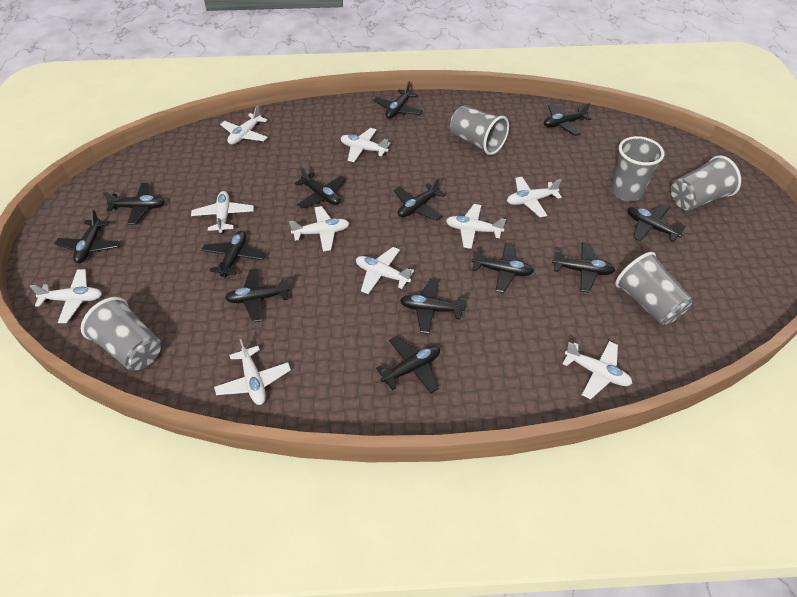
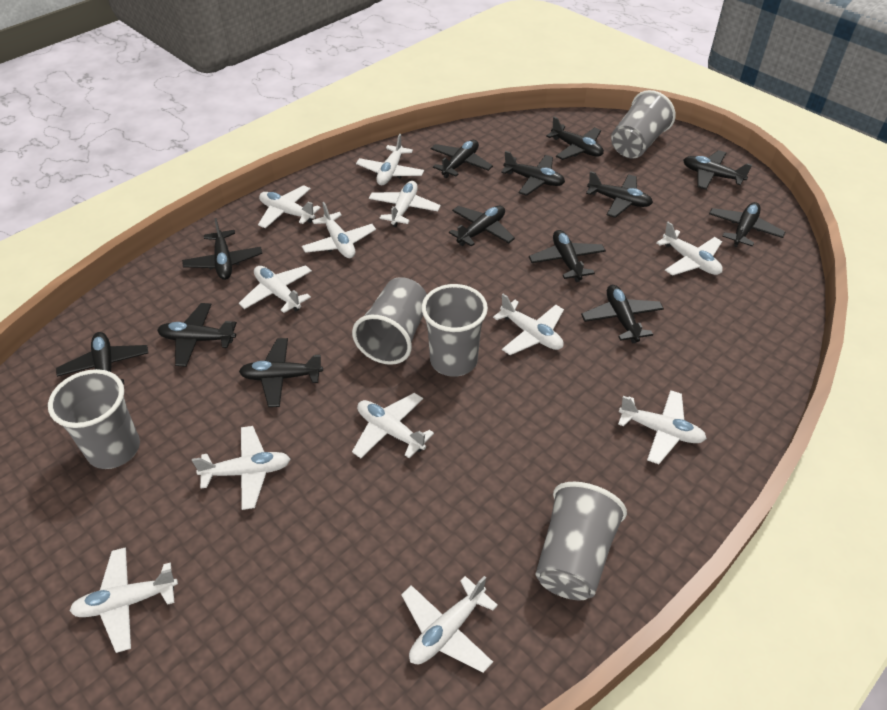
white plane: [30,269,102,323] [191,191,254,234] [214,339,291,405] [220,106,268,145] [289,206,350,251] [340,128,390,162] [356,247,414,294] [446,204,506,249] [507,177,562,217] [562,341,632,400] = 10 -> [70,547,178,653] [192,426,290,510] [239,265,312,313] [258,185,321,229] [302,202,376,258] [352,393,434,458] [356,134,424,185] [369,181,441,227] [401,576,498,673] [493,294,564,355] [618,390,707,464] [656,222,723,276] = 12

